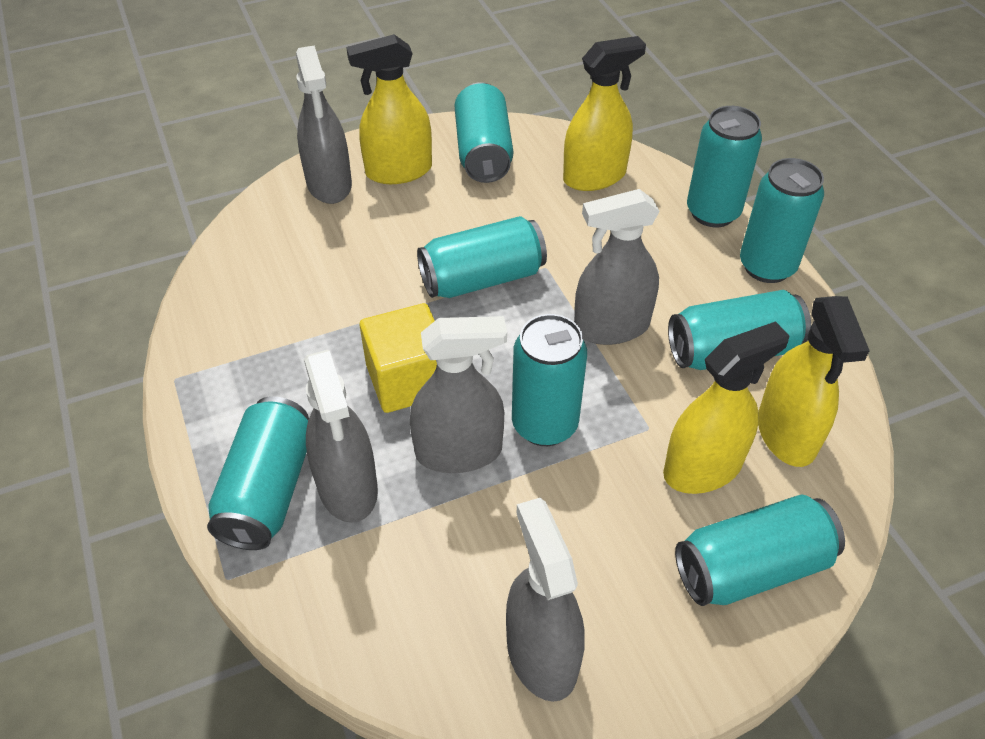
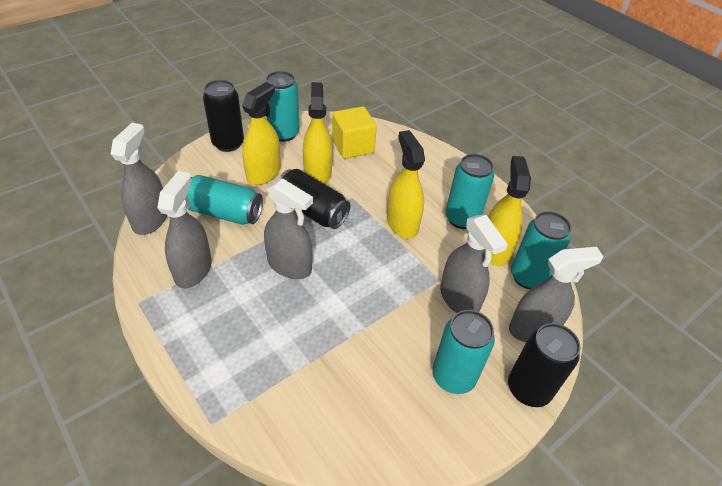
black can: none = 0 -> [203,80,244,152] [277,169,350,229] [508,323,580,407] = 3
turquoise can: [207,396,309,550] [417,216,547,298] [455,82,513,183] [512,314,587,446] [668,290,811,370] [675,494,845,606] [687,106,762,227] [740,158,824,283] = 8 -> [187,175,263,225] [266,71,300,142] [432,310,495,394] [446,154,494,229] [511,211,571,289] = 5

